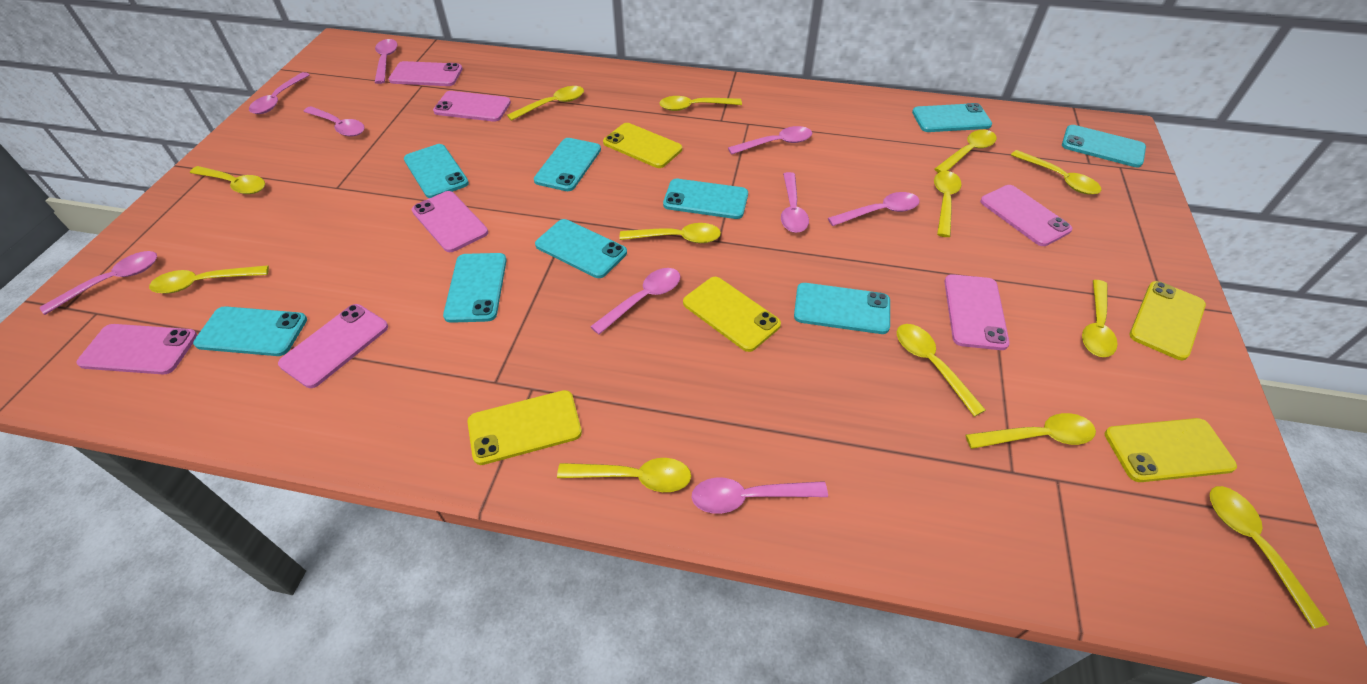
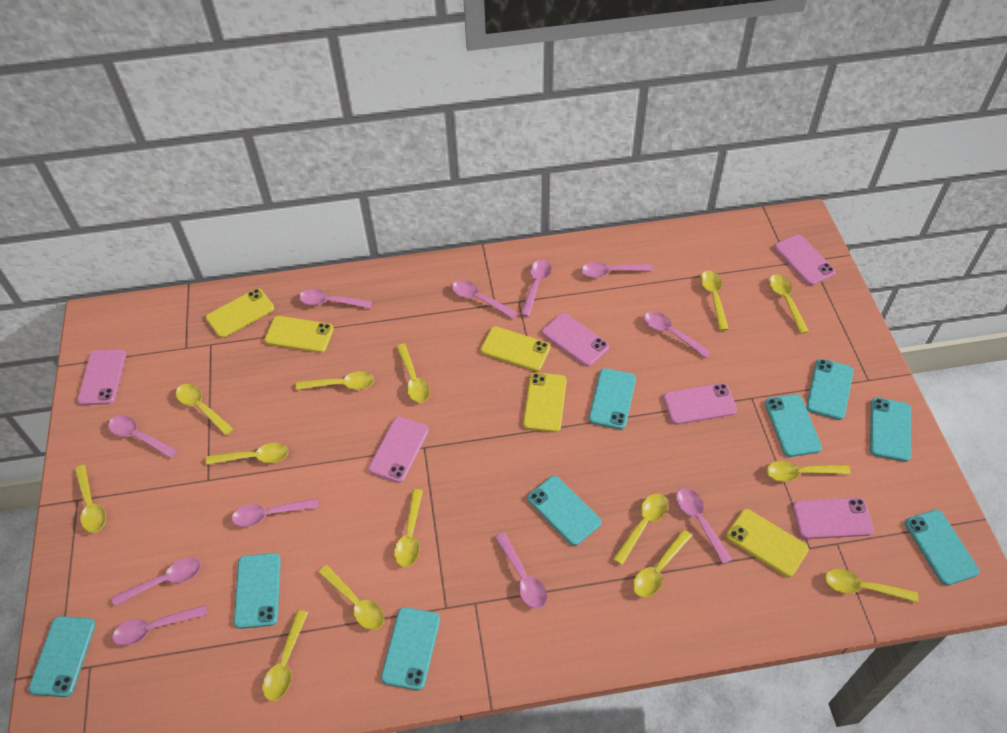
pink phone: [77,324,197,374] [278,304,388,388] [389,61,463,86] [412,191,488,252] [433,91,511,122] [944,274,1010,350] [980,185,1072,246] = 7 -> [77,349,126,405] [368,417,429,483] [542,313,609,366] [663,383,737,425] [774,235,836,285] [793,498,874,539] = 6
pink spoon: [40,251,157,315] [249,72,310,114] [303,106,364,137] [374,39,397,84] [590,268,680,334] [691,478,828,514] [728,126,812,155] [781,172,809,233] [828,192,920,226] = 9 -> [108,415,177,459] [112,558,201,607] [112,605,207,646] [232,498,319,527] [299,289,372,308] [452,280,517,319] [495,533,547,609] [520,259,551,317] [581,262,653,278] [644,312,711,358] [676,488,732,564] = 11
yellow spoon: [149,265,269,294] [190,166,265,194] [507,86,584,121] [557,458,691,492] [620,223,721,243] [659,96,742,111] [897,324,986,417] [934,130,997,173] [934,171,962,237] [966,413,1096,449] [1011,150,1101,195] [1082,280,1118,357] [1210,486,1329,629] = 13 -> [75,465,106,533] [176,384,233,436] [206,443,288,465] [263,610,308,701] [296,371,374,390] [318,565,384,630] [394,489,423,567] [396,344,430,403] [613,494,668,565] [633,530,692,597] [700,271,729,331] [766,461,851,482] [769,274,809,334] [825,569,918,603] = 14

